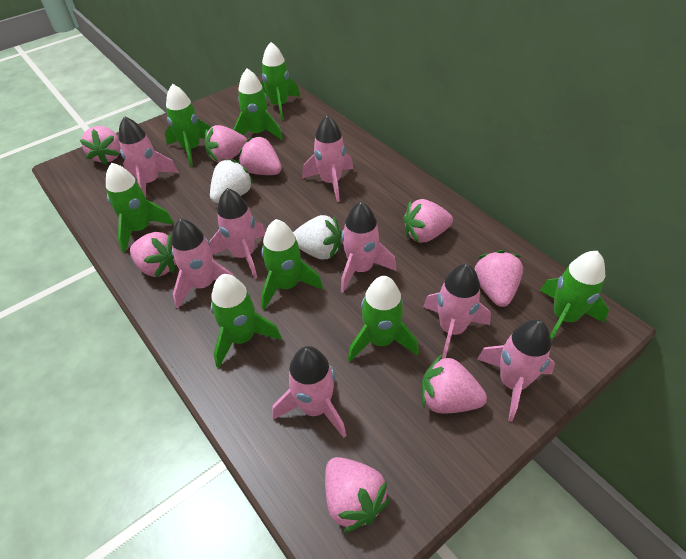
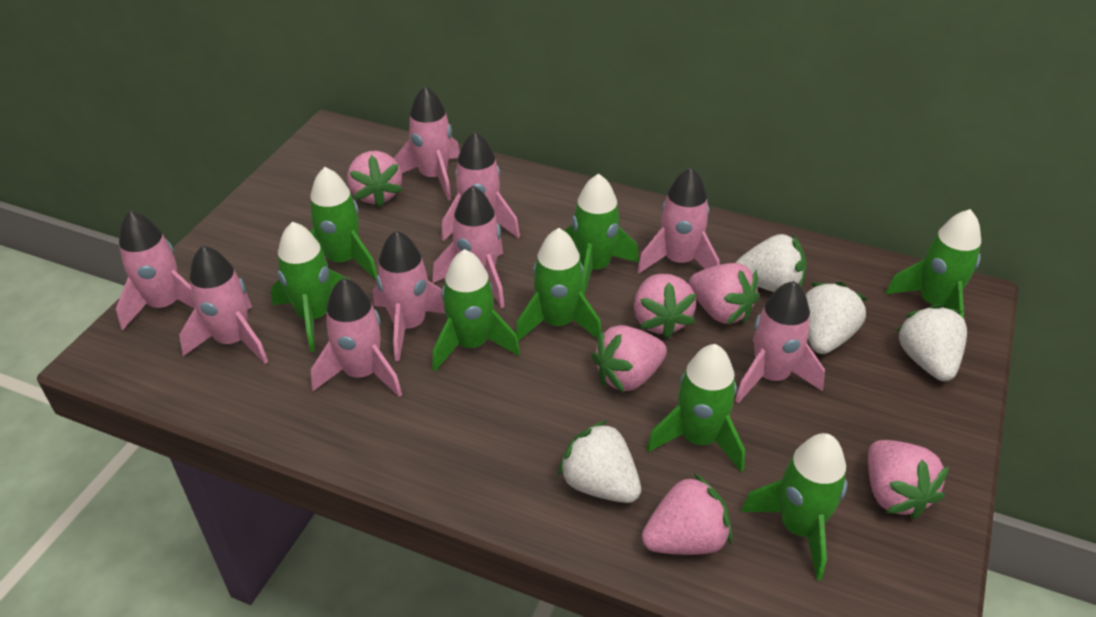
pink rocket: [119,116,179,197] [171,219,234,309] [209,188,266,279] [272,346,346,438] [302,115,353,202] [341,202,396,293] [423,264,491,359] [477,319,555,422] = 8 -> [116,210,195,330] [179,245,268,364] [311,278,402,397] [373,230,445,362] [394,86,460,201] [432,186,505,308] [441,131,520,241] [637,167,719,273] [735,281,825,403] = 9
pink strawberry: [80,126,121,165] [130,232,176,278] [205,125,247,163] [239,136,282,175] [325,457,390,533] [403,199,453,243] [422,355,487,414] [474,250,523,307] = 8 -> [347,151,403,208] [592,325,667,393] [634,274,696,339] [642,473,732,555] [689,263,759,324] [868,440,949,519] = 6
white strawberry: [210,159,254,203] [293,215,341,259] = 2 -> [558,420,641,503] [735,234,807,292] [805,282,867,354] [896,304,967,381] = 4

